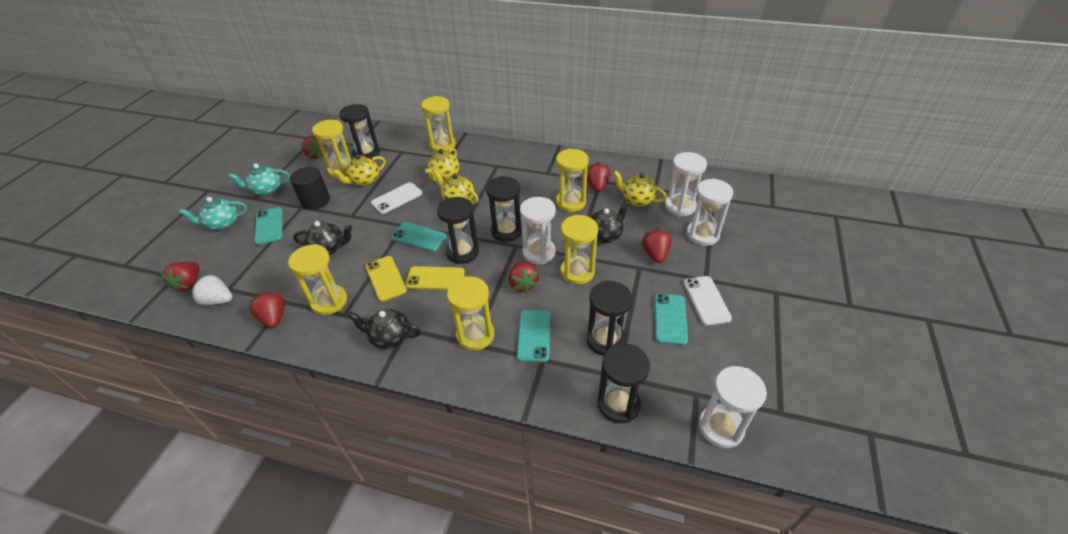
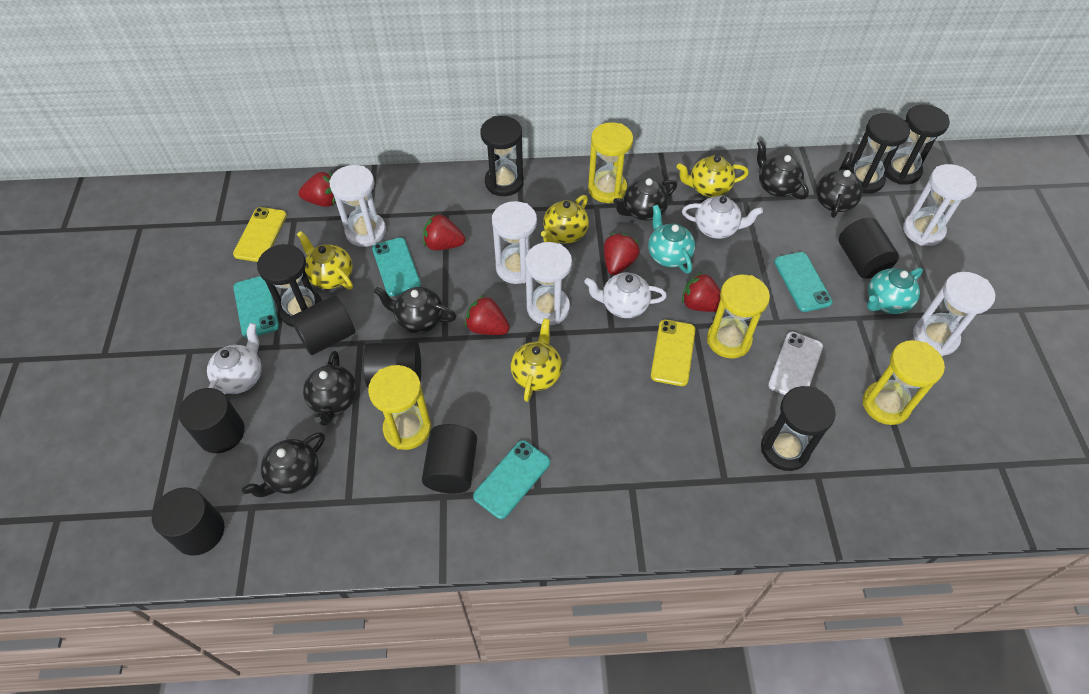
black cylinder: [290,167,330,210] = 1 -> [152,487,224,556] [179,388,245,453] [290,295,355,355] [363,341,421,387] [422,424,477,494] [839,218,899,279] = 6
black teapot: [293,221,352,255] [348,309,421,349] [590,201,629,243] = 3 -> [242,432,325,497] [303,351,357,426] [374,287,456,333] [613,178,677,221] [757,141,809,199] [816,152,863,218] = 6
red strawberry: [161,262,199,293] [249,292,285,328] [302,135,327,159] [509,262,539,293] [587,162,611,192] [642,229,672,263] = 6 -> [298,172,336,207] [423,214,465,250] [465,295,510,335] [604,233,640,275] [682,272,721,312] = 5
white hourglass: [520,197,556,264] [665,152,707,216] [686,178,733,246] [699,366,767,448] = 4 -> [329,165,386,247] [492,201,537,284] [525,242,572,325] [903,164,977,246] [913,272,995,356] = 5
white phone: [371,182,422,214] [683,276,732,326] = 2 -> [768,332,823,395] = 1
white strawberry: [191,274,233,306] = 1 -> none = 0
white teapot: none = 0 -> [207,323,262,394] [584,273,667,318] [682,196,763,239] = 3
yellow hourglass: [288,244,347,315] [312,120,351,178] [421,96,456,152] [447,276,494,351] [556,149,589,212] [560,215,598,285] = 6 -> [368,365,431,450] [588,122,633,203] [707,275,770,358] [863,340,945,425] = 4

